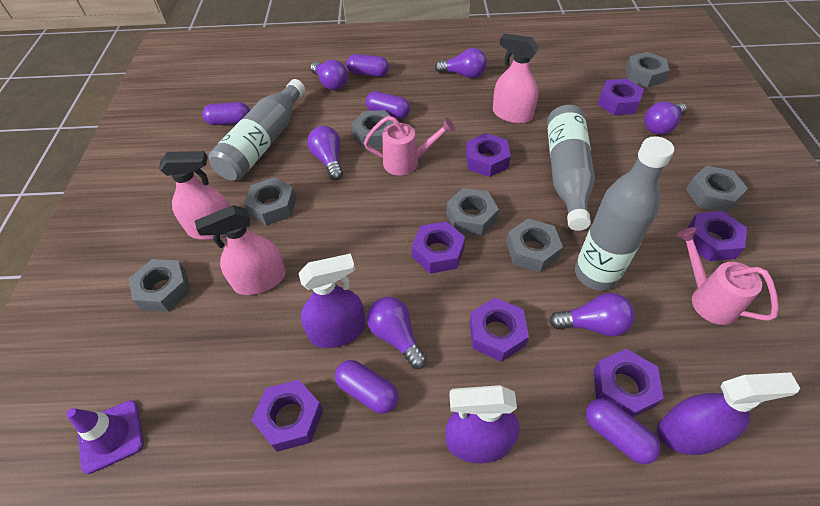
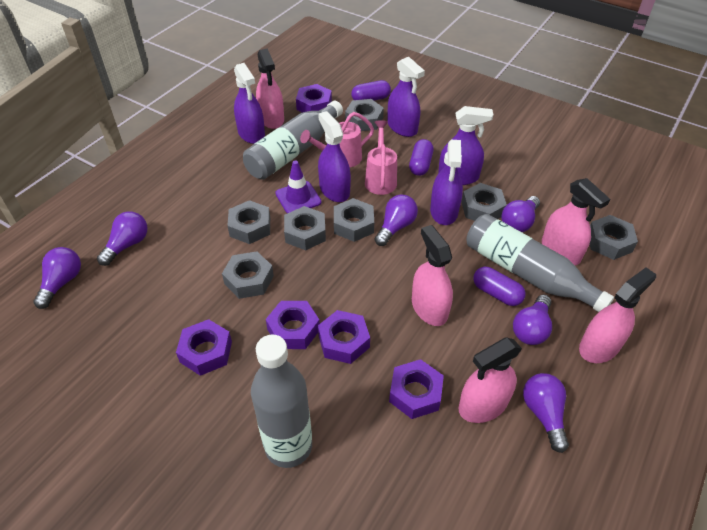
pink spray bottle: [159,151,230,240] [195,205,286,295] [493,33,539,124] = 3 -> [256,48,284,129] [412,225,453,326] [458,338,522,423] [542,178,610,265] [579,267,656,363] = 5
purple capsule: [202,102,250,125] [335,360,399,414] [346,54,389,77] [366,91,410,119] [586,399,661,464] = 5 -> [351,80,391,101] [409,139,434,176] [473,267,526,306] = 3
purple nut: [251,380,323,452] [412,221,465,274] [466,133,511,177] [469,298,529,362] [593,349,664,417] [598,79,644,115] [685,211,747,261] = 7 -> [176,319,232,376] [266,301,320,349] [296,84,332,113] [318,310,370,364] [389,359,444,419] = 5
purple spray bottle: [298,253,366,348] [445,385,520,463] [657,372,800,455] = 3 -> [234,63,265,144] [318,111,351,202] [387,57,425,137] [430,140,463,225] [438,106,493,185] = 5

